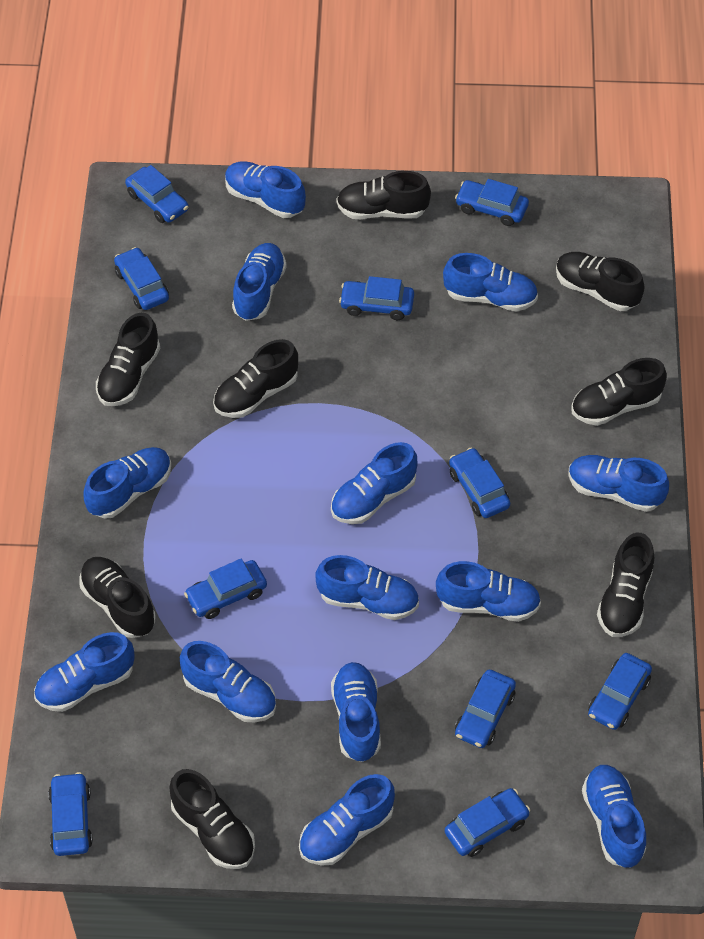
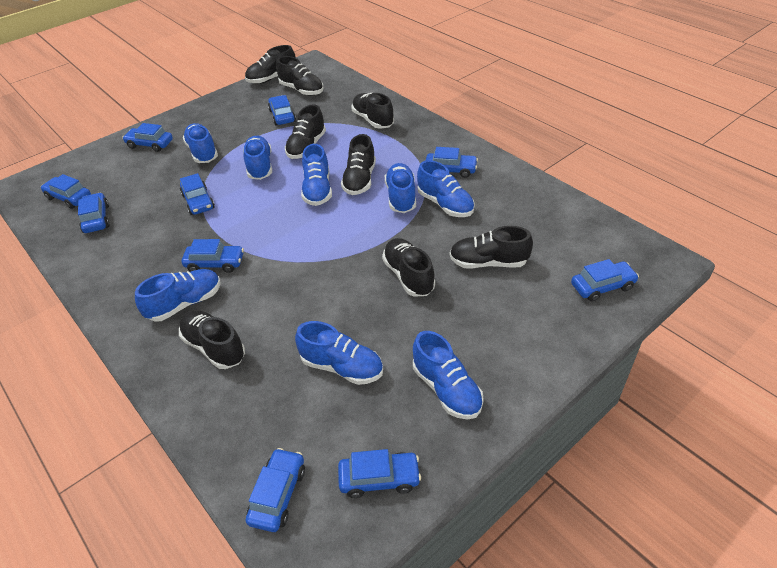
blue shoe: [34,632,134,712] [83,447,171,519] [180,641,276,722] [225,161,306,218] [232,243,287,321] [299,774,395,866] [316,555,419,620] [331,442,417,524] [331,662,381,762] [436,561,541,622] [443,253,538,311] [569,455,669,512] [582,765,646,868] = 13 -> [135,269,221,322] [183,123,218,163] [243,136,272,180] [295,321,383,385] [301,144,332,206] [385,163,416,213] [413,331,484,419] [417,160,475,217] = 8

